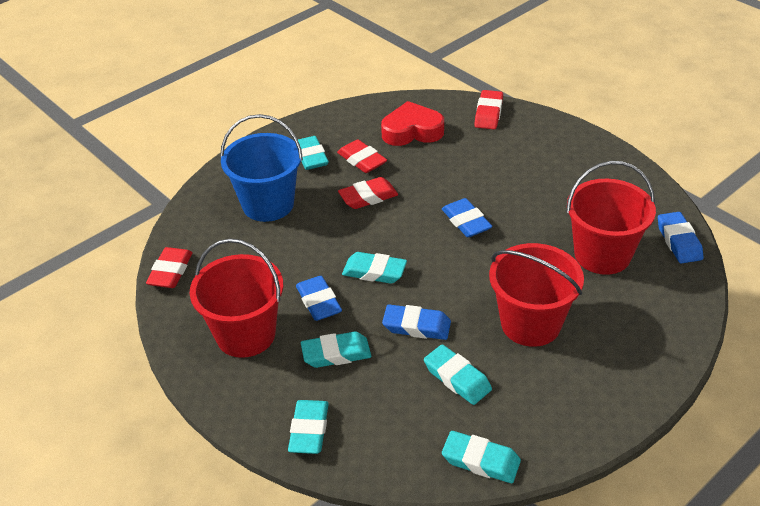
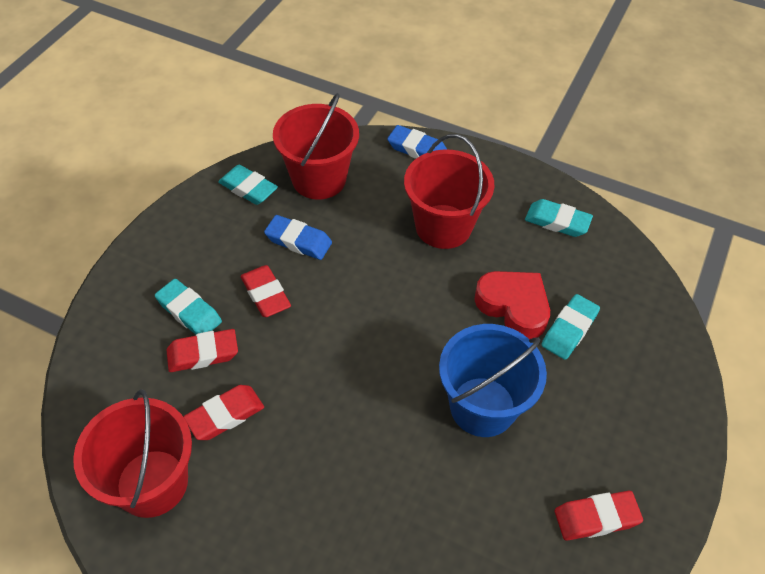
blue eraser: [296,276,342,321] [382,305,451,340] [442,198,492,237] [658,212,704,264] = 4 -> [264,215,332,260] [387,125,447,159] = 2
turquoise eraser: [288,400,329,454] [298,136,329,170] [301,332,371,368] [342,252,407,284] [424,345,492,405] [442,431,521,483] = 6 -> [155,279,222,335] [218,165,278,205] [525,199,593,237] [541,294,600,360] = 4

